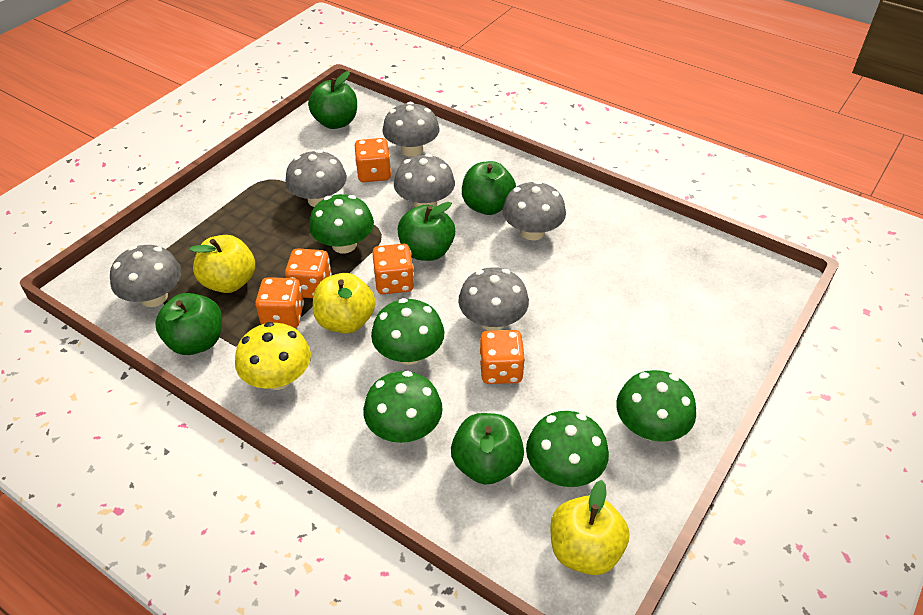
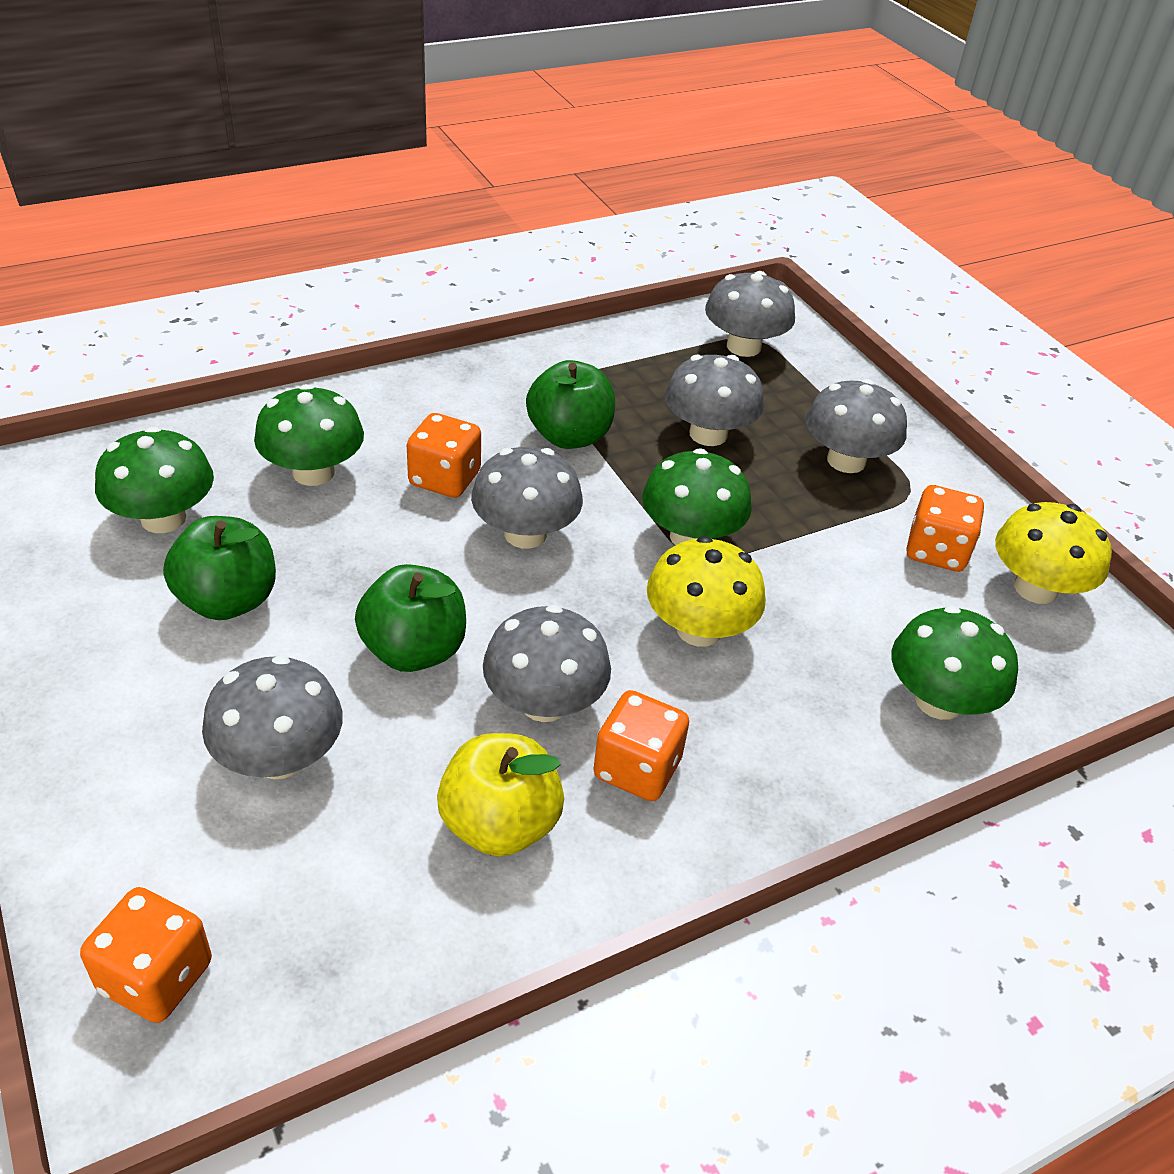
green apple: [155,293,222,355] [308,71,357,129] [398,202,455,261] [451,413,524,485] [462,161,516,215] = 5 -> [163,516,276,620] [355,564,466,672] [526,360,615,449] = 3
green mushroom: [309,194,374,253] [363,371,443,443] [371,298,444,365] [526,411,609,487] [616,370,696,442] = 5 -> [95,427,214,533] [254,384,364,486] [642,448,752,545] [892,606,1018,720] = 4
orange dice: [255,277,304,328] [285,248,332,298] [355,138,391,182] [372,243,414,294] [480,330,525,384] = 5 -> [80,887,212,1023] [407,413,481,498] [593,690,689,801] [907,485,984,572] = 4
yellow apple: [189,235,255,293] [313,273,376,334] [550,480,629,575] = 3 -> [437,733,564,857] = 1
yellow mushroom: [235,322,311,390] = 1 -> [647,536,766,647] [995,502,1112,604] = 2

